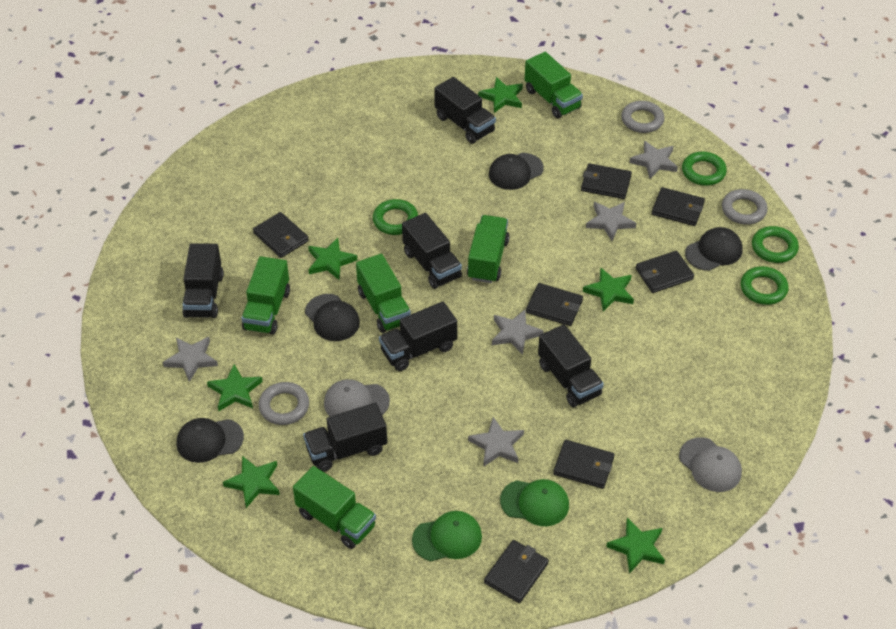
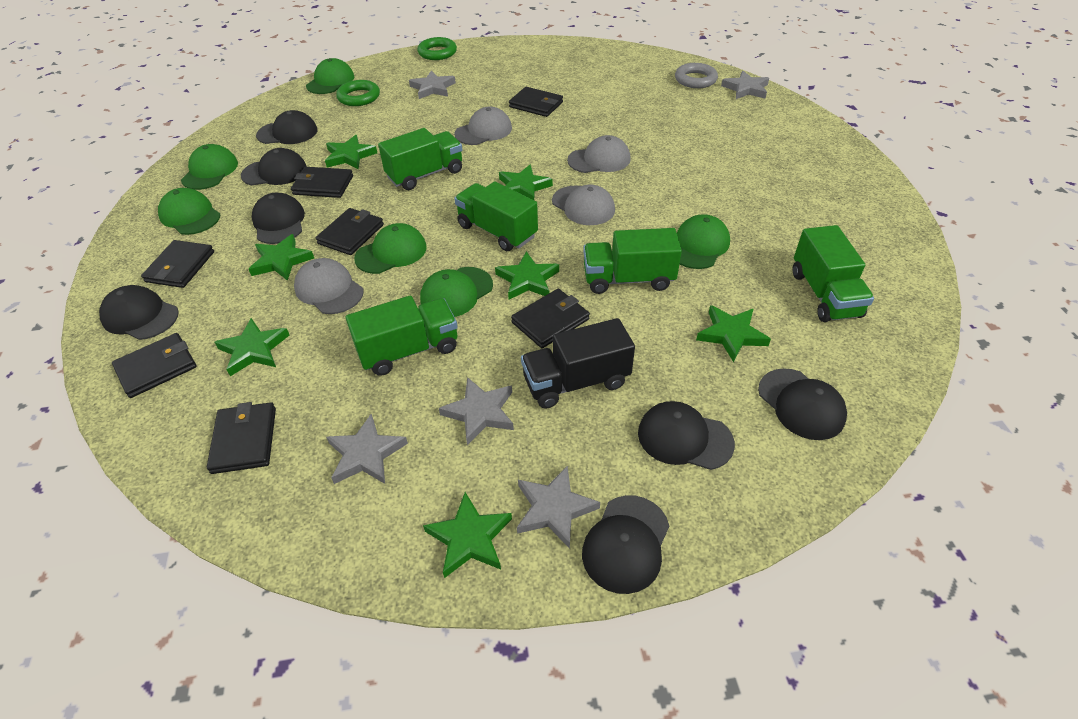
black cap: [177,418,244,463] [305,294,360,341] [489,153,544,190] [685,227,742,271] = 4 -> [99,285,179,340] [241,148,307,185] [252,193,305,244] [256,110,318,144] [582,495,669,594] [638,401,735,470] [758,368,847,440] = 7
black truck: [182,243,224,318] [303,403,387,472] [379,301,457,371] [402,213,462,289] [434,77,496,144] [538,324,604,407] = 6 -> [521,318,635,409] = 1
green cap: [412,511,482,561] [500,479,569,526] = 2 -> [158,188,221,235] [181,144,238,190] [306,58,354,94] [354,223,427,274] [420,267,493,317] [677,214,730,269] = 6
green ring: [373,199,418,235] [682,152,727,186] [741,266,789,305] [752,226,799,263] = 4 -> [336,80,380,106] [417,37,457,60] = 2
green star: [207,364,263,411] [223,456,280,508] [308,238,357,280] [478,77,523,113] [583,268,634,311] [606,518,665,574] = 6 -> [215,318,289,376] [249,234,314,281] [325,135,377,169] [423,492,512,578] [495,251,559,299] [499,165,553,200] [696,305,771,362] = 7
grey cap: [324,379,390,416] [679,437,742,492] = 2 -> [294,258,363,314] [454,107,512,145] [552,184,615,225] [567,135,631,173] = 4
grey ring: [258,382,309,425] [621,101,664,133] [722,189,768,225] = 3 -> [675,63,718,88] = 1

